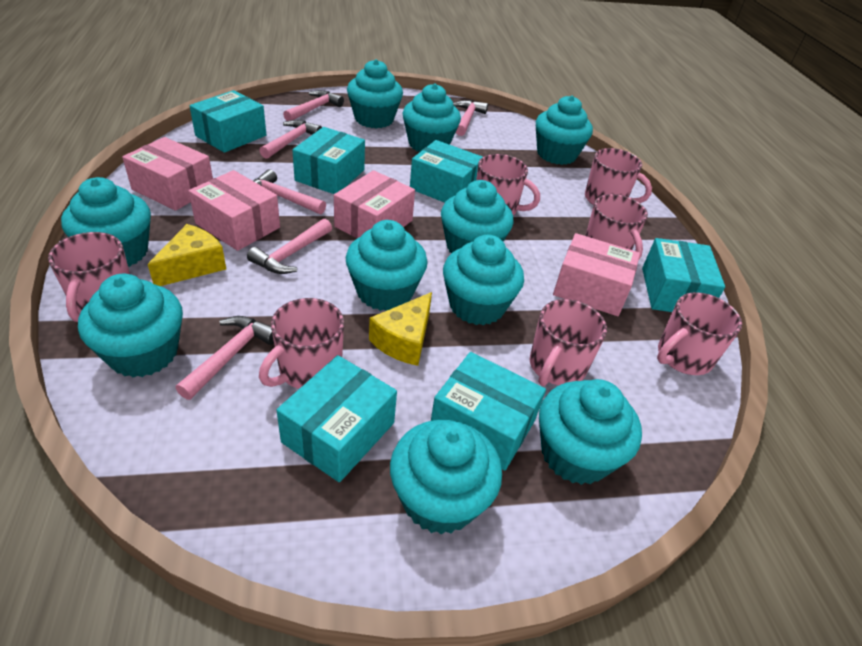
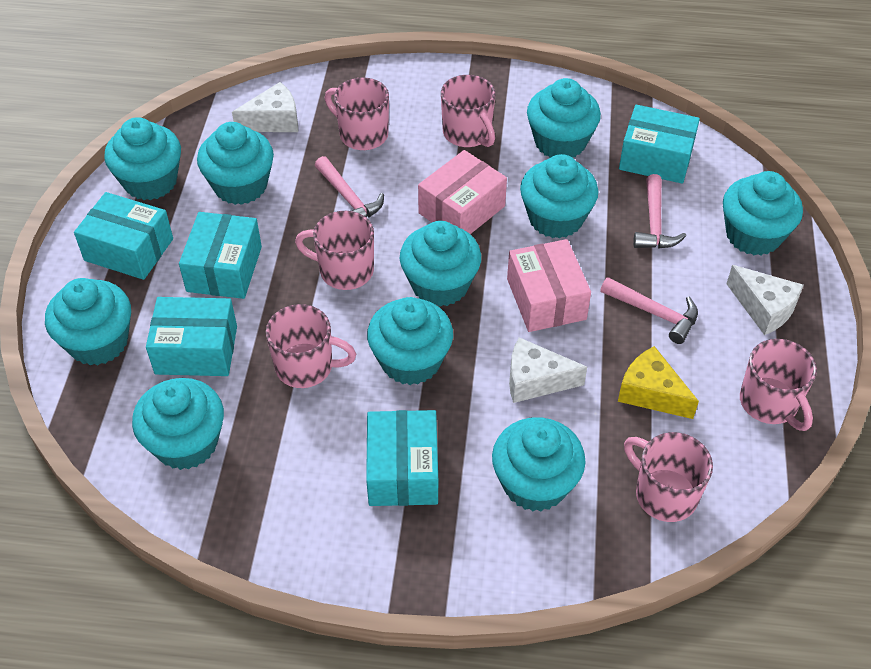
pink box: [122,137,213,211] [188,170,280,251] [334,170,415,238] [553,233,640,316] = 4 -> [418,150,507,234] [507,239,591,332] = 2
pink hammer: [176,316,274,400] [247,219,332,274] [254,169,326,214] [259,120,322,159] [283,90,344,121] [453,100,488,136] = 6 -> [315,156,384,218] [600,277,698,344] [633,174,686,249] = 3
pink mug: [48,232,130,322] [259,298,344,389] [476,154,540,215] [530,299,607,386] [585,148,652,205] [585,194,648,259] [657,292,742,375] = 7 -> [266,304,356,388] [295,211,374,290] [325,77,389,150] [441,75,495,147] [624,432,713,522] [740,339,817,431] = 6
turquoise box: [190,90,266,153] [277,355,397,482] [292,127,365,194] [410,140,483,203] [431,352,546,471] [642,238,725,312] = 6 -> [74,192,173,280] [146,297,237,376] [179,212,262,299] [366,410,438,506] [619,105,700,184] = 5
white cheese: none = 0 -> [232,82,298,132] [509,337,587,403] [727,265,804,335] = 3
yellow cheese: [148,224,226,286] [369,292,432,366] = 2 -> [618,346,699,419] = 1

